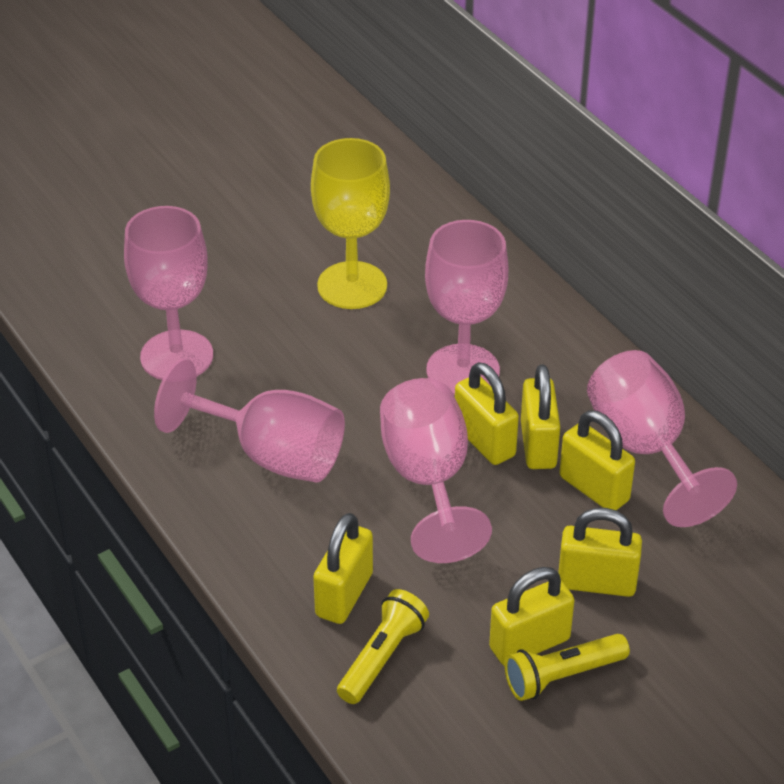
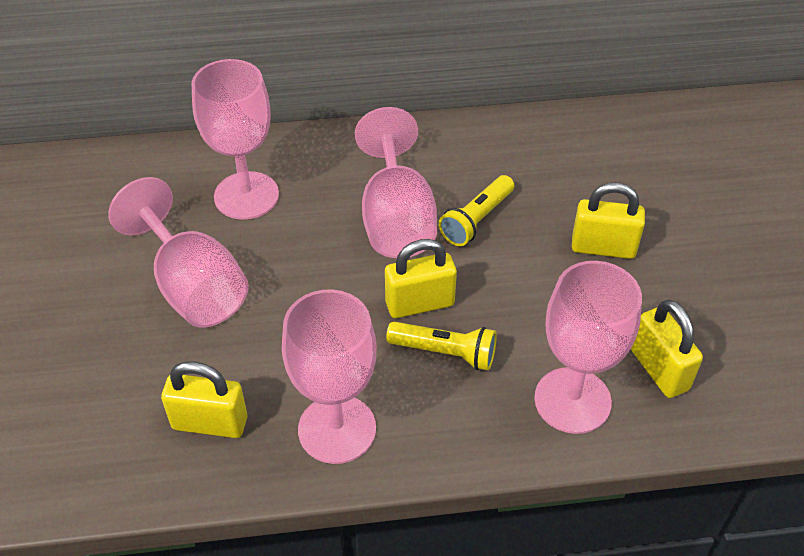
yellow goblet: [311,138,390,309] = 1 -> none = 0
yellow padlock: [313,513,373,624] [455,362,519,465] [489,567,575,666] [521,364,560,469] [558,508,642,597] [559,410,635,510] = 6 -> [161,361,247,438] [385,239,457,318] [572,183,645,259] [631,300,703,398] = 4

